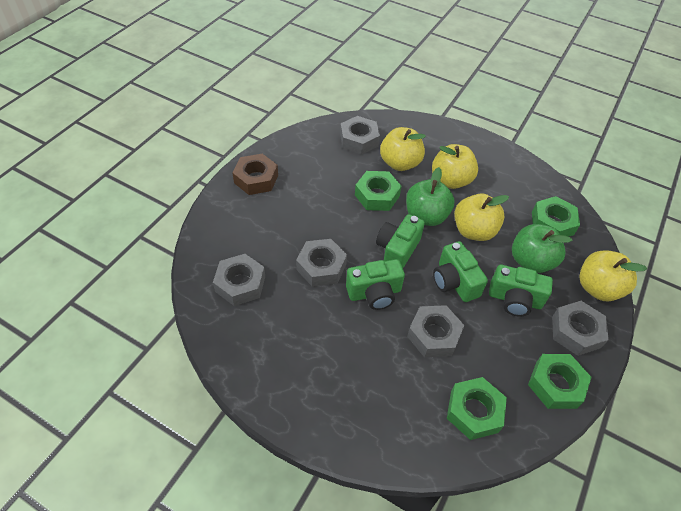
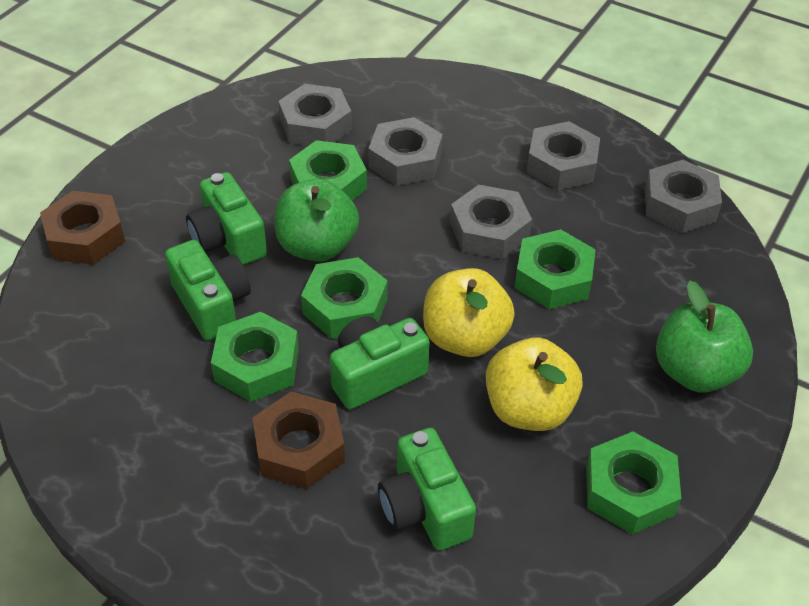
brown nut: [232,154,278,195] = 1 -> [40,191,125,265] [252,392,345,489] = 2
green nut: [355,171,402,211] [447,377,507,440] [528,354,591,409] [532,196,580,237] = 4 -> [211,312,299,402] [289,140,367,201] [301,257,388,339] [515,229,596,309] [586,432,681,534] = 5
yellow apple: [380,127,426,171] [432,144,478,189] [454,193,509,241] [579,250,647,301] = 4 -> [423,268,515,357] [486,337,583,431] = 2

